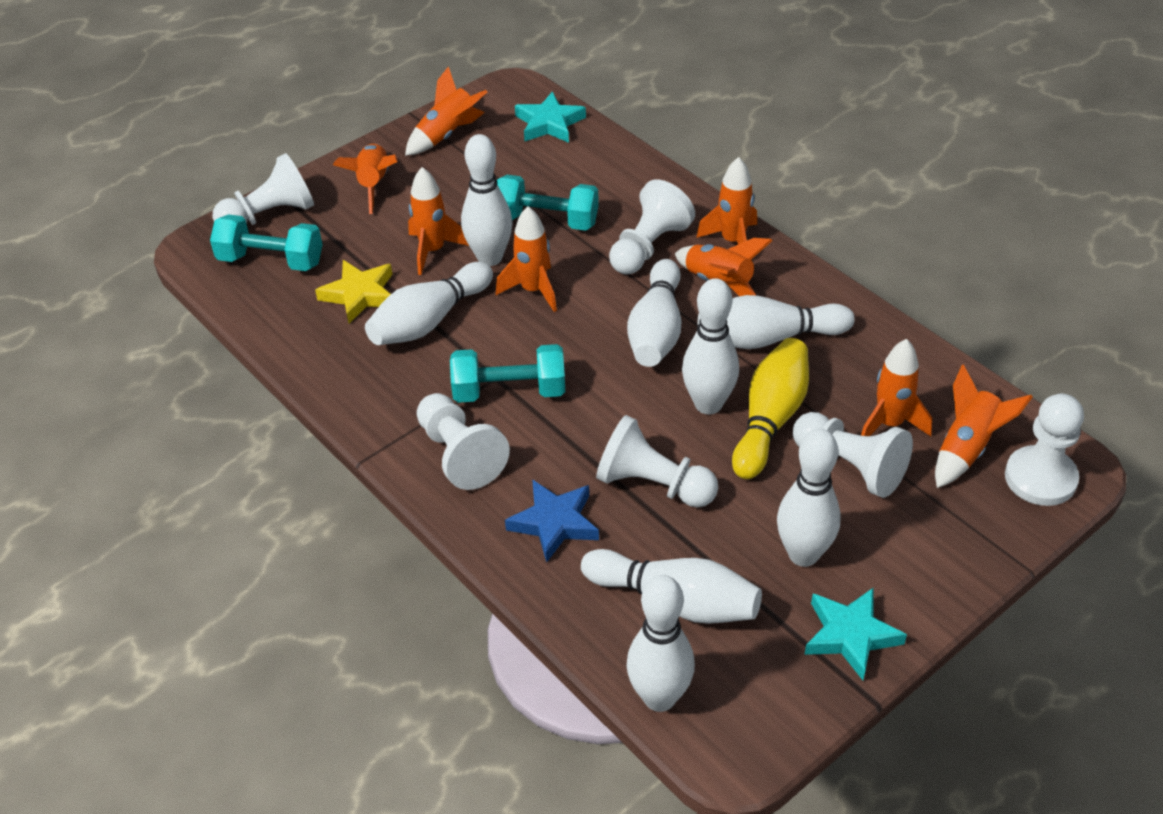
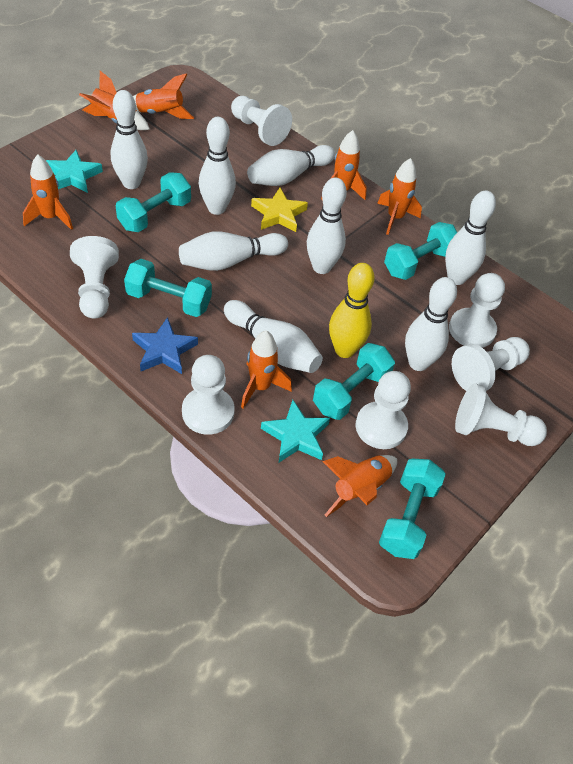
orange rocket: [333,144,398,214] [405,66,487,156] [408,167,469,275] [496,206,557,312] [675,238,773,296] [696,157,757,244] [861,339,932,436] [935,364,1033,488] = 8 -> [23,154,73,230] [79,71,150,130] [133,73,194,119] [241,330,292,408] [321,130,367,200] [322,455,397,517] [377,158,422,235] = 7
turquoise dumbbell: [210,214,323,271] [450,344,565,403] [497,175,599,231] = 3 -> [116,172,191,232] [124,259,212,317] [313,343,395,420] [379,458,446,559] [384,222,457,280] = 5
white pawn: [212,153,314,225] [417,393,510,490] [596,415,718,508] [609,180,695,275] [793,412,913,498] [1005,394,1084,506] = 6 -> [70,236,119,319] [182,355,235,435] [231,96,292,146] [356,371,411,449] [449,273,505,348] [452,337,530,391] [455,383,547,446] = 7

